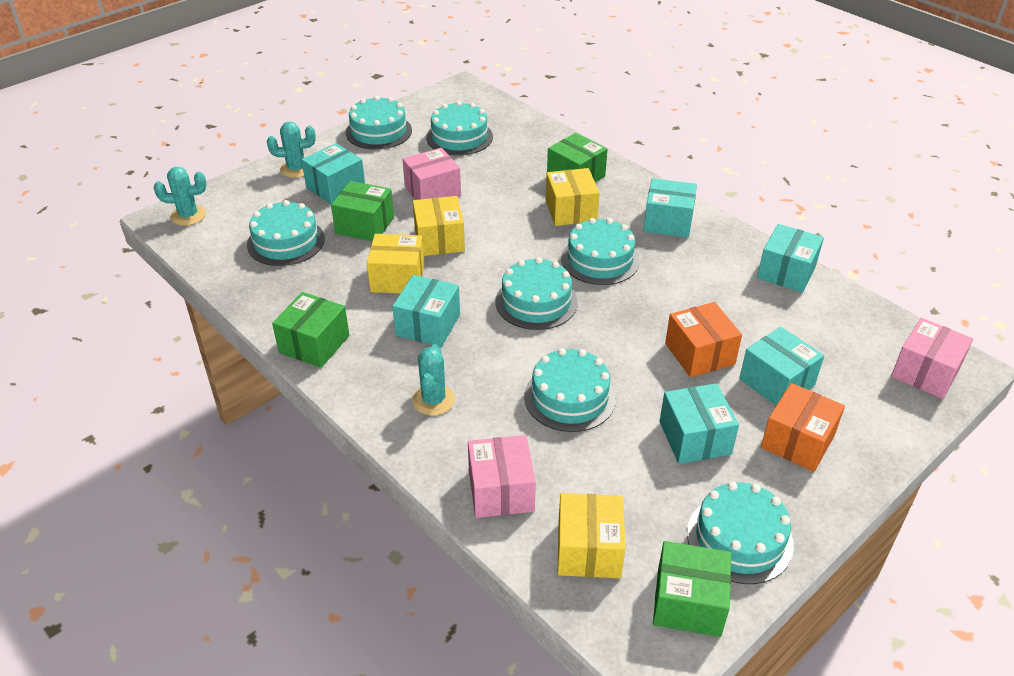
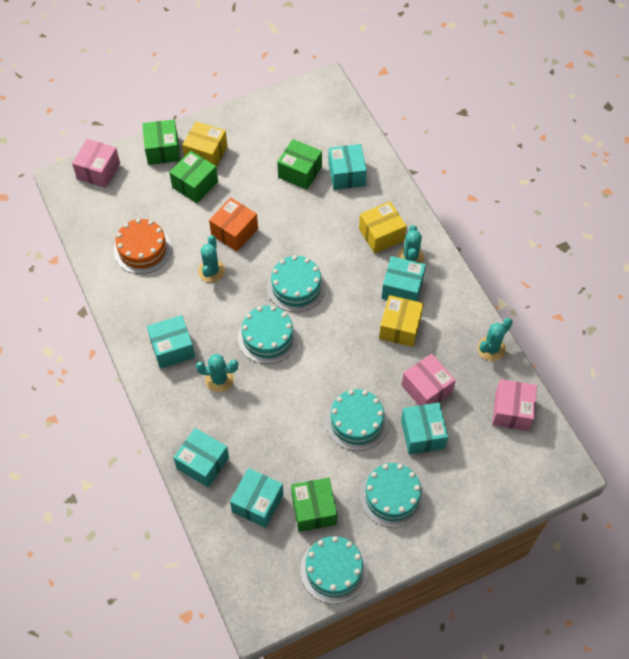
orange box: [665,302,742,377] [761,383,845,472] = 2 -> [209,198,258,251] = 1
orange cake: none = 0 -> [114,219,171,274] = 1
turquoise cactus: [154,167,207,226] [267,122,316,178] [412,344,455,416] = 3 -> [196,354,238,392] [198,235,225,283] [397,225,424,263] [478,318,513,361] = 4
turquoise cake: [247,200,325,266] [346,96,412,150] [426,101,493,156] [495,257,578,330] [524,348,616,432] [561,218,640,285] [687,482,794,584] = 7 -> [238,306,298,364] [267,255,326,312] [300,536,368,604] [325,389,388,451] [360,463,425,528] = 5
yellow box: [367,234,425,294] [413,196,465,256] [546,168,600,226] [558,493,625,578] = 4 -> [182,121,228,167] [359,201,406,254] [379,295,424,347] = 3

